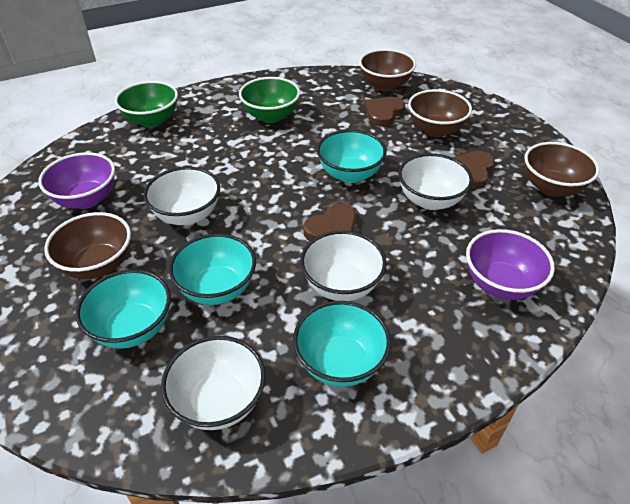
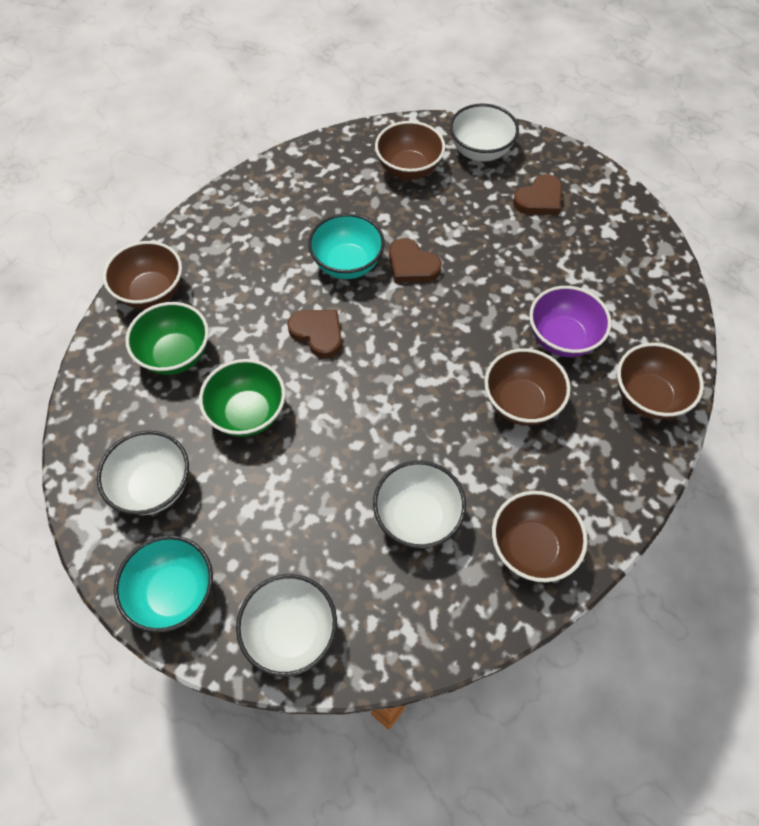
brown bowl: [44,212,131,279] [359,49,416,91] [408,89,472,137] [524,142,600,197] = 4 -> [103,241,182,309] [375,121,445,180] [484,348,571,425] [492,491,588,582] [617,343,704,419] = 5
purple bowl: [38,152,115,209] [466,229,555,300] = 2 -> [529,286,611,357] = 1
turquoise bowl: [76,269,171,349] [169,233,256,305] [293,301,391,387] [317,130,386,183] = 4 -> [114,535,213,633] [308,213,385,279] = 2

